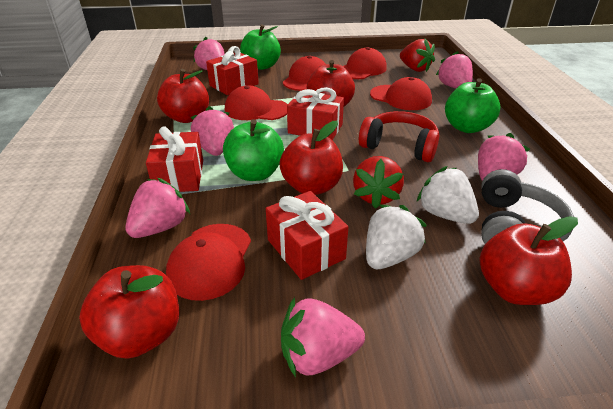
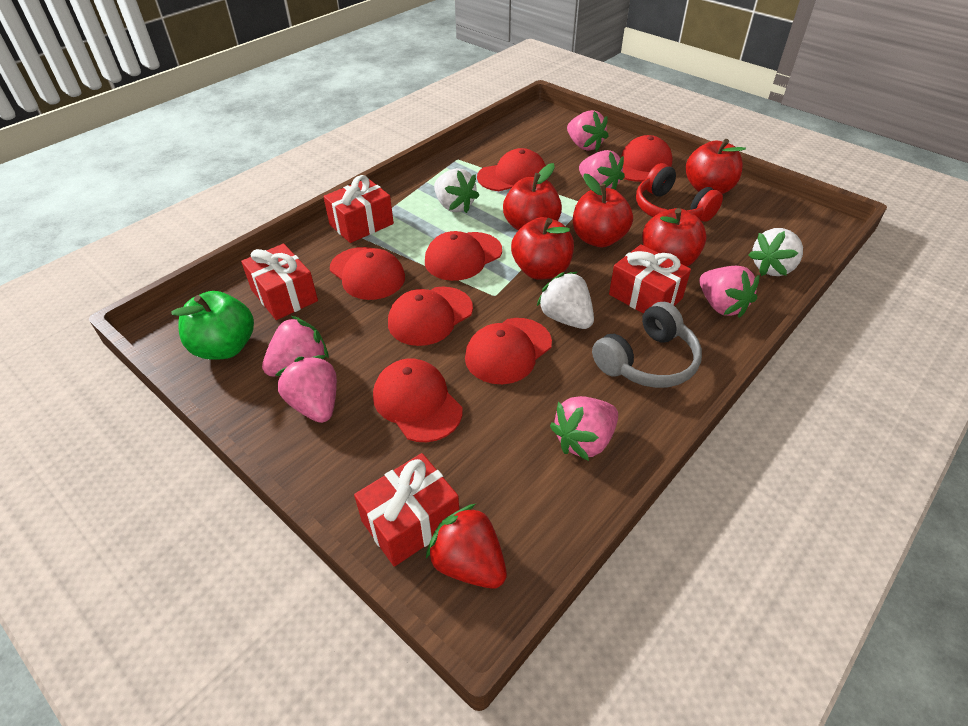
green apple: [223,119,284,181] [240,24,281,70] [445,78,500,133] = 3 -> [171,291,254,360] = 1
red cap: [166,224,251,301] [225,86,288,120] [283,55,325,91] [343,47,387,79] [370,77,432,110] = 5 -> [330,247,405,300] [373,358,463,442] [388,287,473,346] [425,231,502,281] [465,318,552,384] [477,148,546,191] [621,135,673,182] = 7
red strawberry: [353,156,404,209] [400,39,435,72] = 2 -> [426,504,507,589] = 1
white strawberry: [366,204,427,269] [417,166,479,224] = 2 -> [434,168,479,213] [536,272,594,329] [748,228,803,276] = 3

